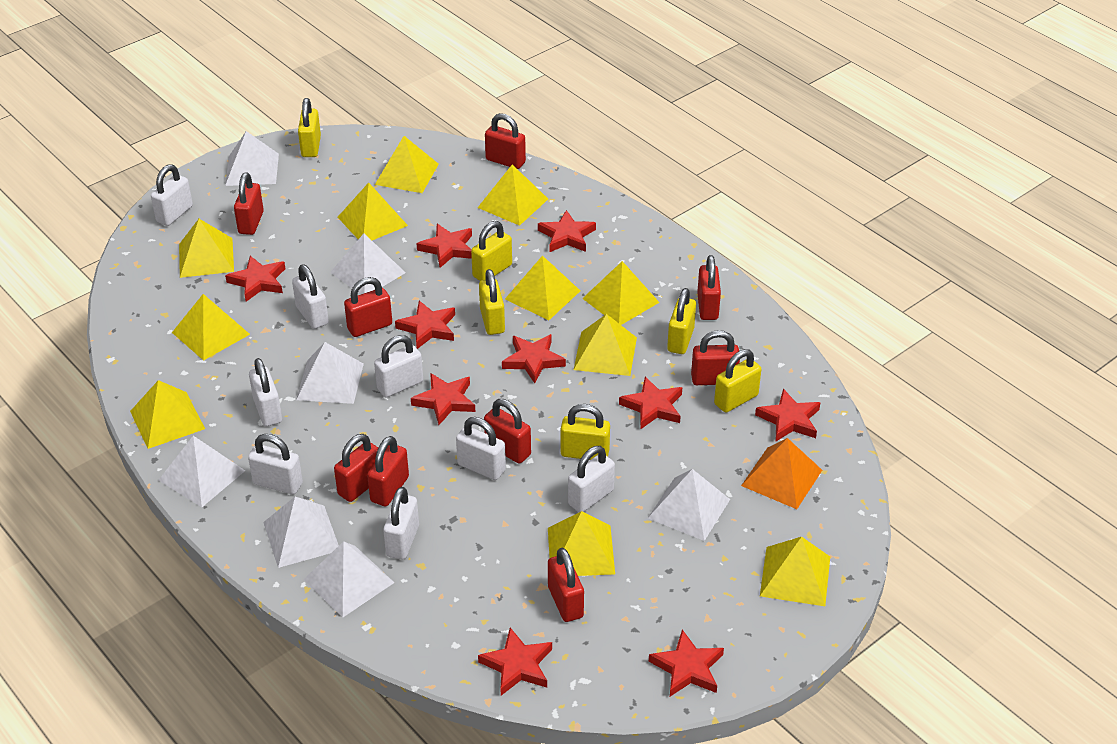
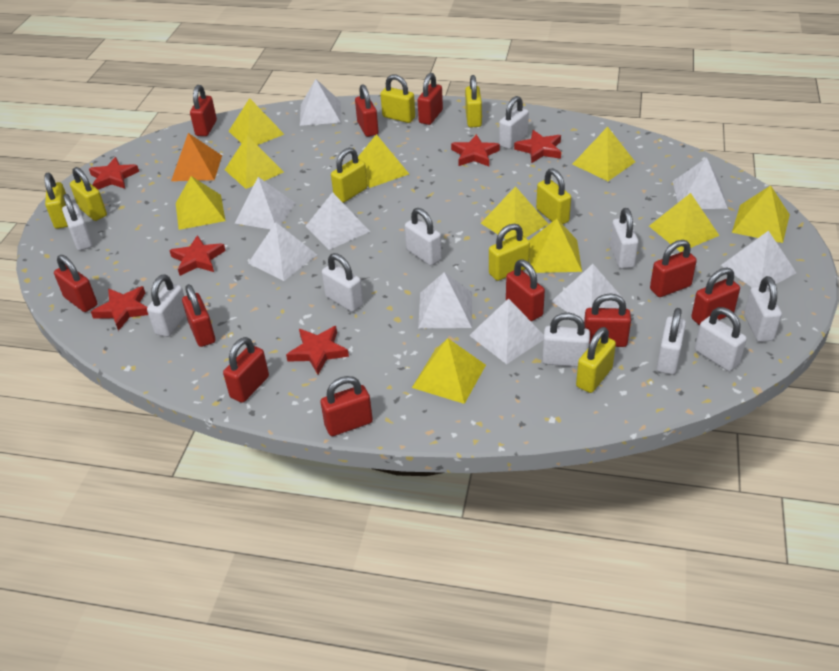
red padlock: [234,172,264,235] [334,434,378,502] [344,277,392,337] [367,436,409,506] [484,399,531,464] [485,113,526,169] [548,548,584,622] [691,330,740,385] [697,255,721,320] = 9 -> [54,255,97,312] [182,284,215,347] [190,85,217,136] [223,337,269,403] [321,376,373,436] [355,84,379,137] [418,73,443,125] [506,259,545,321] [584,293,631,347] [650,240,697,297] [691,268,740,326] = 11
red star: [225,256,285,302] [395,301,455,349] [411,373,475,425] [416,224,472,268] [478,628,552,695] [502,334,566,383] [538,210,596,252] [619,377,682,430] [649,629,724,697] [755,389,821,442] = 10 -> [89,157,139,190] [91,286,148,331] [169,235,226,276] [286,326,349,374] [451,134,500,166] [514,130,561,163] = 6
white padlock: [151,164,193,226] [248,434,303,494] [249,358,282,426] [292,264,329,329] [374,335,423,397] [383,487,419,559] [456,417,506,480] [568,446,615,512] = 8 -> [62,194,93,251] [147,274,186,337] [322,253,363,312] [405,208,442,266] [499,96,529,149] [542,313,590,367] [610,208,639,269] [657,308,686,375] [695,307,747,371] [744,276,782,342] = 10
white pyramid: [159,436,245,507] [225,131,279,186] [263,497,339,568] [296,342,364,404] [304,541,394,618] [330,234,406,295] [648,469,730,541] = 7 -> [235,177,295,229] [248,222,317,281] [300,79,341,126] [305,192,370,250] [418,272,472,328] [469,298,544,364] [551,264,627,321] [673,158,728,209] [721,231,796,287] = 9
yellow padlock: [298,98,321,157] [471,221,512,281] [479,269,505,335] [561,404,610,460] [667,288,696,354] [714,349,761,413] = 6 -> [44,173,68,229] [70,167,107,221] [331,148,368,203] [381,75,415,123] [465,75,482,127] [489,224,530,281] [536,168,571,224] [576,327,616,393] = 8
yellow pyramid: [130,380,205,449] [172,294,250,361] [179,219,234,278] [338,183,408,240] [375,136,439,193] [478,165,548,226] [505,255,580,320] [548,511,615,576] [574,314,637,376] [582,261,660,325] [760,537,830,606] = 11 -> [176,176,226,230] [225,136,284,189] [229,98,285,145] [358,134,409,188] [412,338,486,404] [481,186,548,240] [529,219,582,273] [573,127,635,181] [649,193,719,252] [732,185,790,243] = 10

